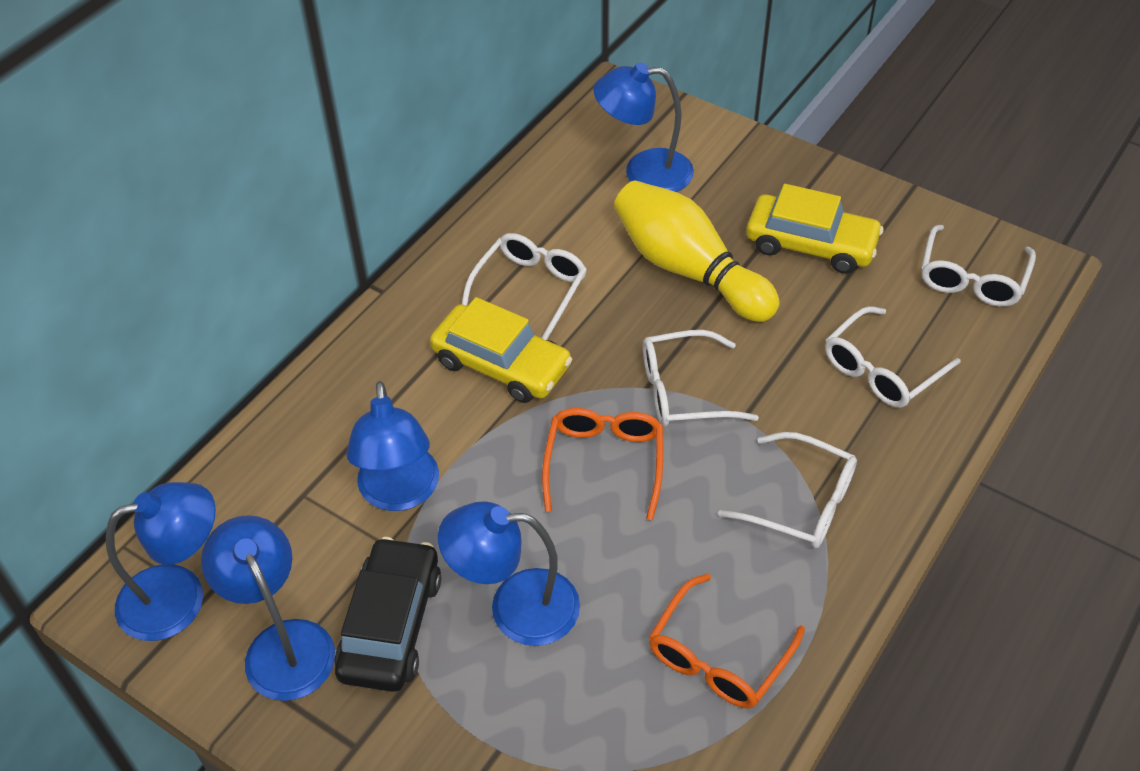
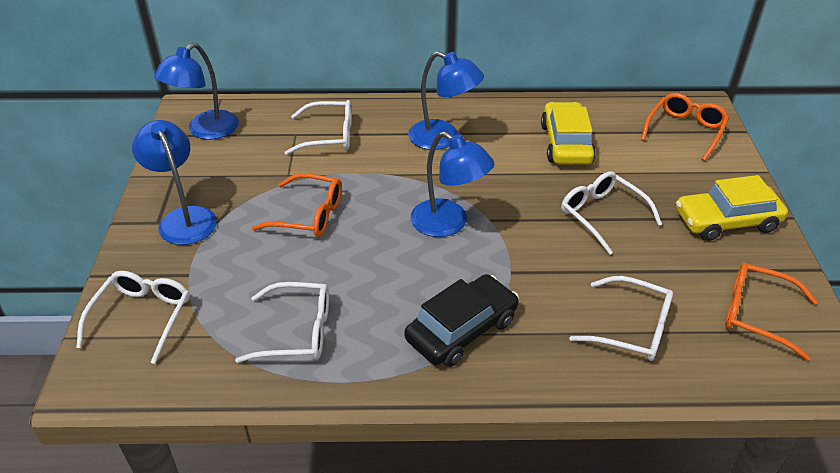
blue lamp: [106,482,216,641] [201,515,335,701] [346,381,439,511] [438,502,580,646] [594,63,694,192] = 5 -> [132,120,217,245] [154,43,239,140] [408,51,484,150] [411,131,495,237] = 4
orange glasses: [542,408,663,520] [649,573,805,709] = 2 -> [252,173,342,237] [641,93,729,161] [725,263,818,361] = 3
yellow bowling pin: [614,180,779,322] = 1 -> none = 0

